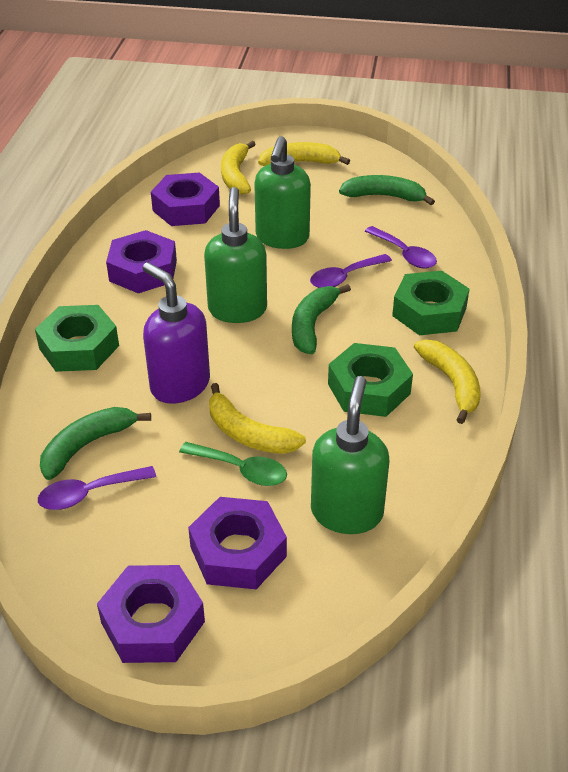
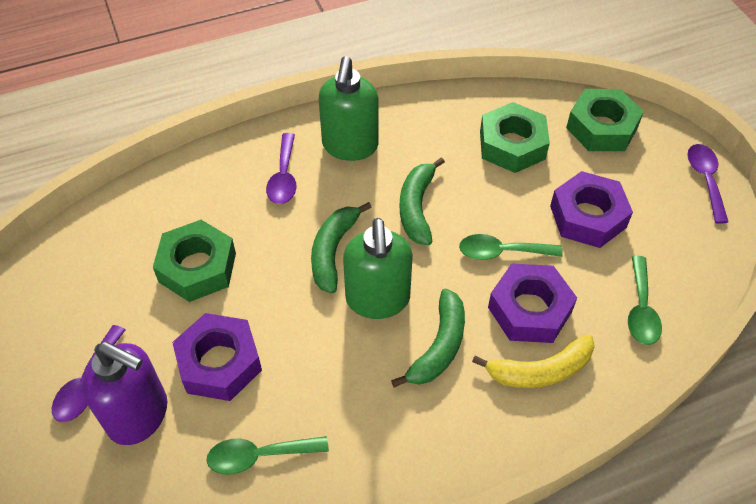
green soap dispenser: [204,187,267,323] [254,136,311,249] [311,376,389,534] = 3 -> [319,56,379,161] [343,218,413,319] = 2
green spoon: [179,442,287,486] = 1 -> [206,436,329,475] [459,234,563,260] [628,256,662,345] = 3
purple nut: [97,565,205,663] [106,230,177,293] [151,172,220,226] [188,497,287,589] = 4 -> [172,313,262,401] [488,263,577,343] [550,171,633,248] = 3
yellow banana: [209,383,306,454] [221,141,256,195] [258,142,350,166] [414,339,481,424] = 4 -> [472,334,595,388] = 1

